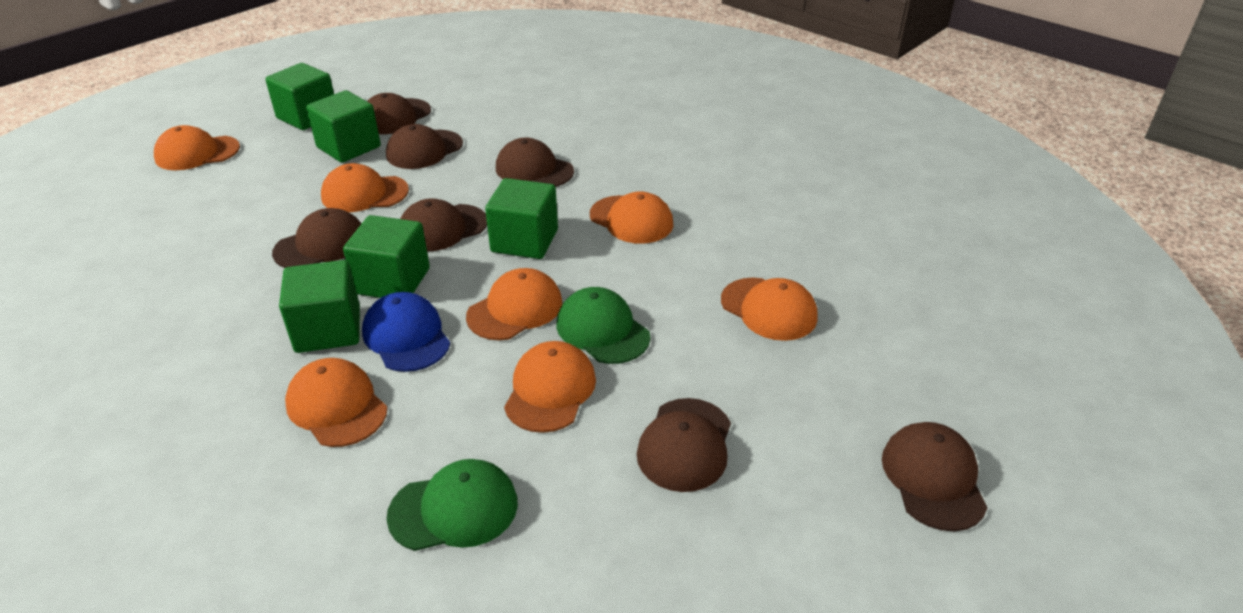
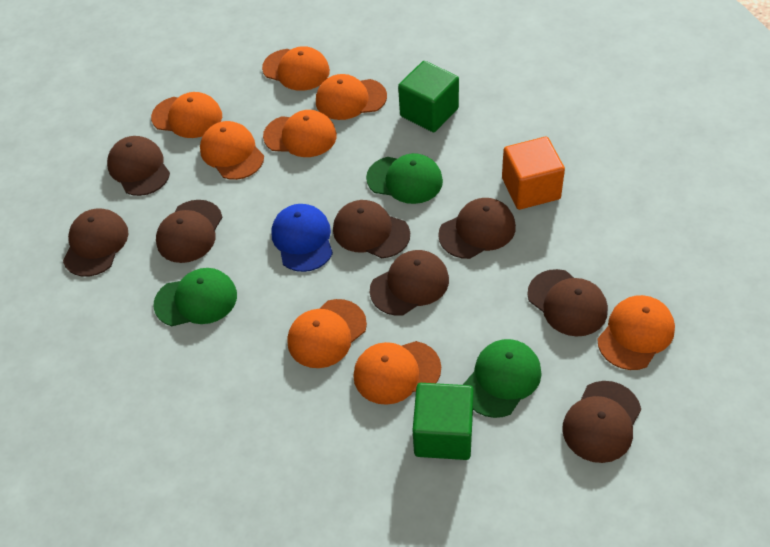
brown cap: [272,208,361,268] [367,93,431,134] [386,124,463,169] [400,198,487,251] [496,137,574,187] [637,398,731,492] [882,422,987,531] = 7 -> [63,209,128,277] [107,136,170,196] [156,200,223,263] [333,200,410,258] [370,250,449,316] [438,198,516,259] [527,269,608,336] [562,381,641,463] = 8
green cap: [386,459,518,551] [556,287,650,364] = 2 -> [154,268,237,326] [366,153,443,204] [463,339,542,418] = 3
green cube: [265,63,334,130] [279,260,360,353] [306,90,381,163] [343,215,430,298] [485,178,558,259] = 5 -> [398,61,459,132] [413,383,474,460] = 2
orange cap: [154,125,240,170] [285,358,387,447] [321,163,409,212] [466,268,562,340] [504,341,596,433] [590,191,673,244] [721,278,818,341] = 7 -> [151,92,222,138] [200,121,264,180] [262,46,330,91] [263,110,337,157] [287,299,367,368] [316,74,387,120] [353,341,441,405] [597,295,675,370] = 8
orange cube: none = 0 -> [502,137,565,210] = 1

